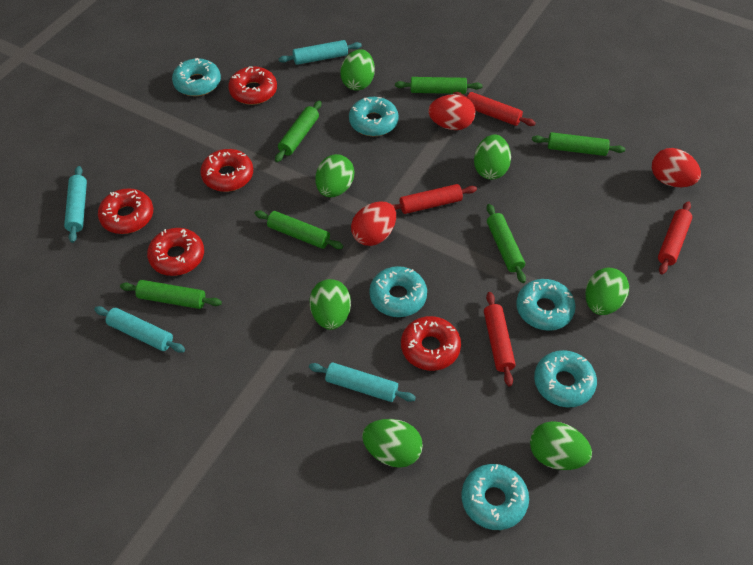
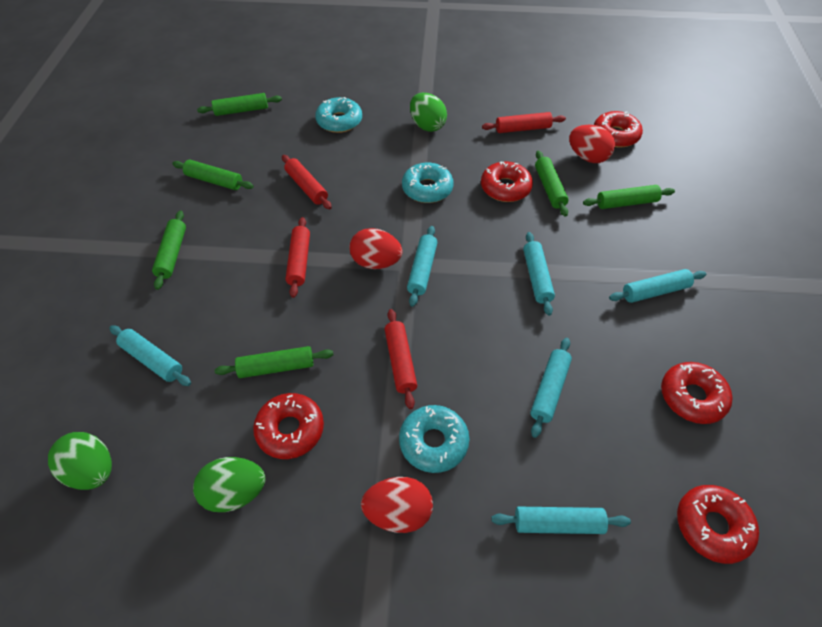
green egg: [310,279,351,330] [315,154,354,197] [340,49,375,91] [362,419,423,468] [474,134,511,180] [530,421,592,470] [585,268,629,315] = 7 -> [48,432,112,490] [193,457,265,512] [410,93,447,132] = 3
turquoise donut: [172,58,221,96] [349,97,399,136] [369,266,427,317] [461,464,529,530] [516,279,576,330] [534,350,597,408] = 6 -> [315,97,362,133] [399,405,469,473] [402,163,454,203] = 3
turquoise rolling pin: [64,166,87,243] [94,306,185,353] [279,40,362,65] [309,362,416,402] = 4 -> [109,325,191,386] [407,226,438,307] [491,507,631,534] [523,232,555,316] [530,338,572,438] [609,269,706,303] = 6

